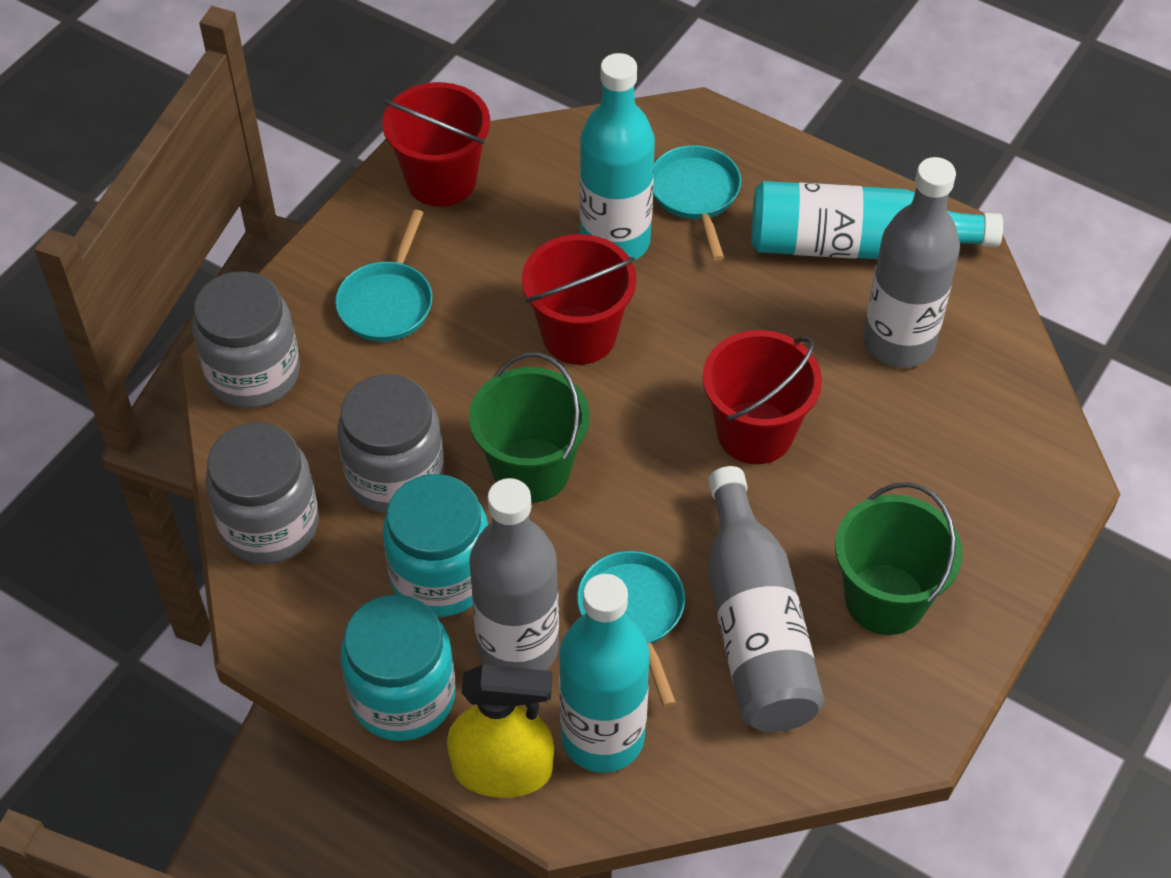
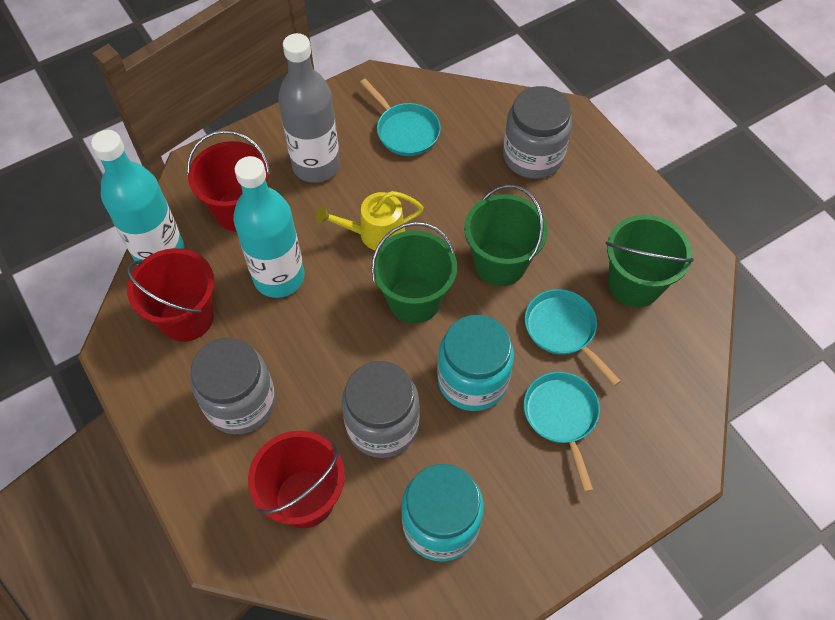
green bucket: [469,353,590,503] [835,482,962,635] = 2 -> [371,222,457,323] [464,185,548,286] [605,215,694,307] = 3
grey bottle: [469,478,559,671] [708,466,825,732] [863,157,960,368] = 3 -> [278,33,340,183] = 1
turquoise bottle: [559,574,650,773] [580,53,655,260] [751,181,1003,259] = 3 -> [91,130,185,265] [233,156,304,298] = 2
yellow spray bottle: [447,664,554,798] = 1 -> none = 0
yellow watering can: none = 0 -> [315,191,424,250] = 1

